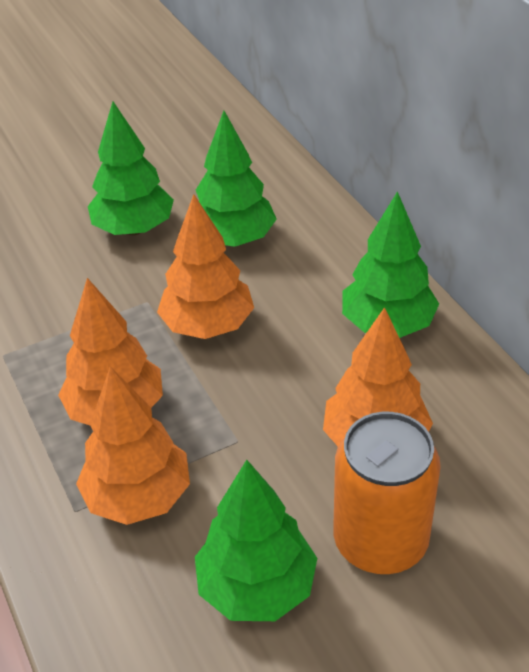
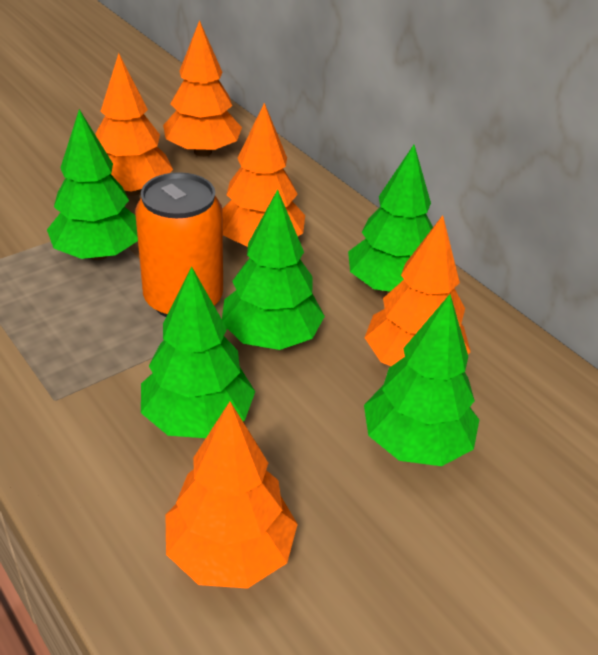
green tree: [88,101,174,235] [195,460,317,621] [196,111,277,247] [342,191,439,338] = 4 -> [47,109,138,260] [141,266,255,438] [222,190,325,350] [348,145,433,293] [364,294,479,466] = 5
orange tree: [58,278,163,425] [76,366,190,525] [157,194,254,339] [323,307,433,446] = 4 -> [95,53,173,196] [163,20,242,157] [166,402,298,589] [222,103,305,247] [365,215,471,366] = 5

